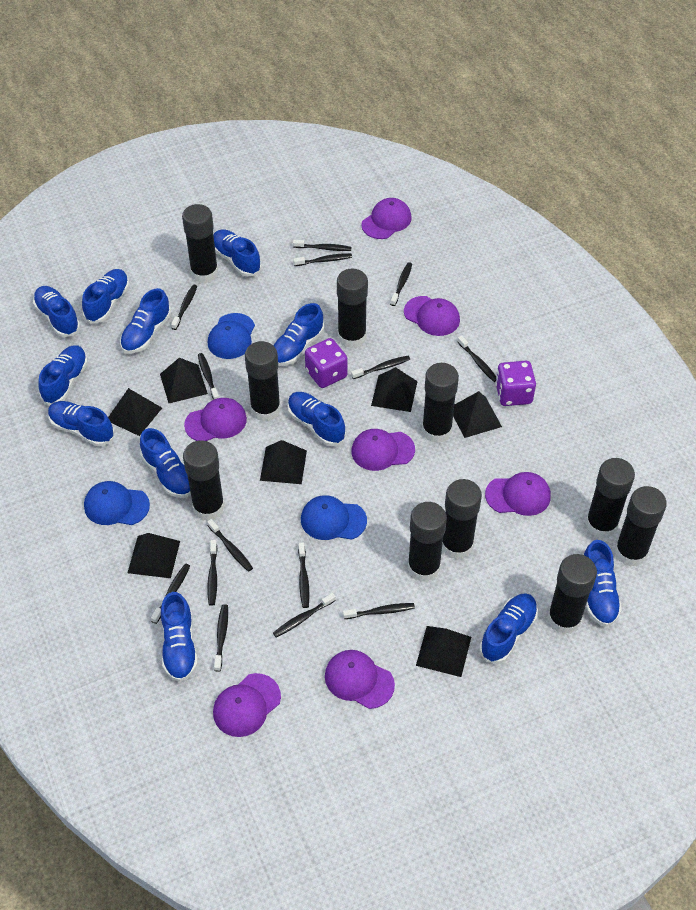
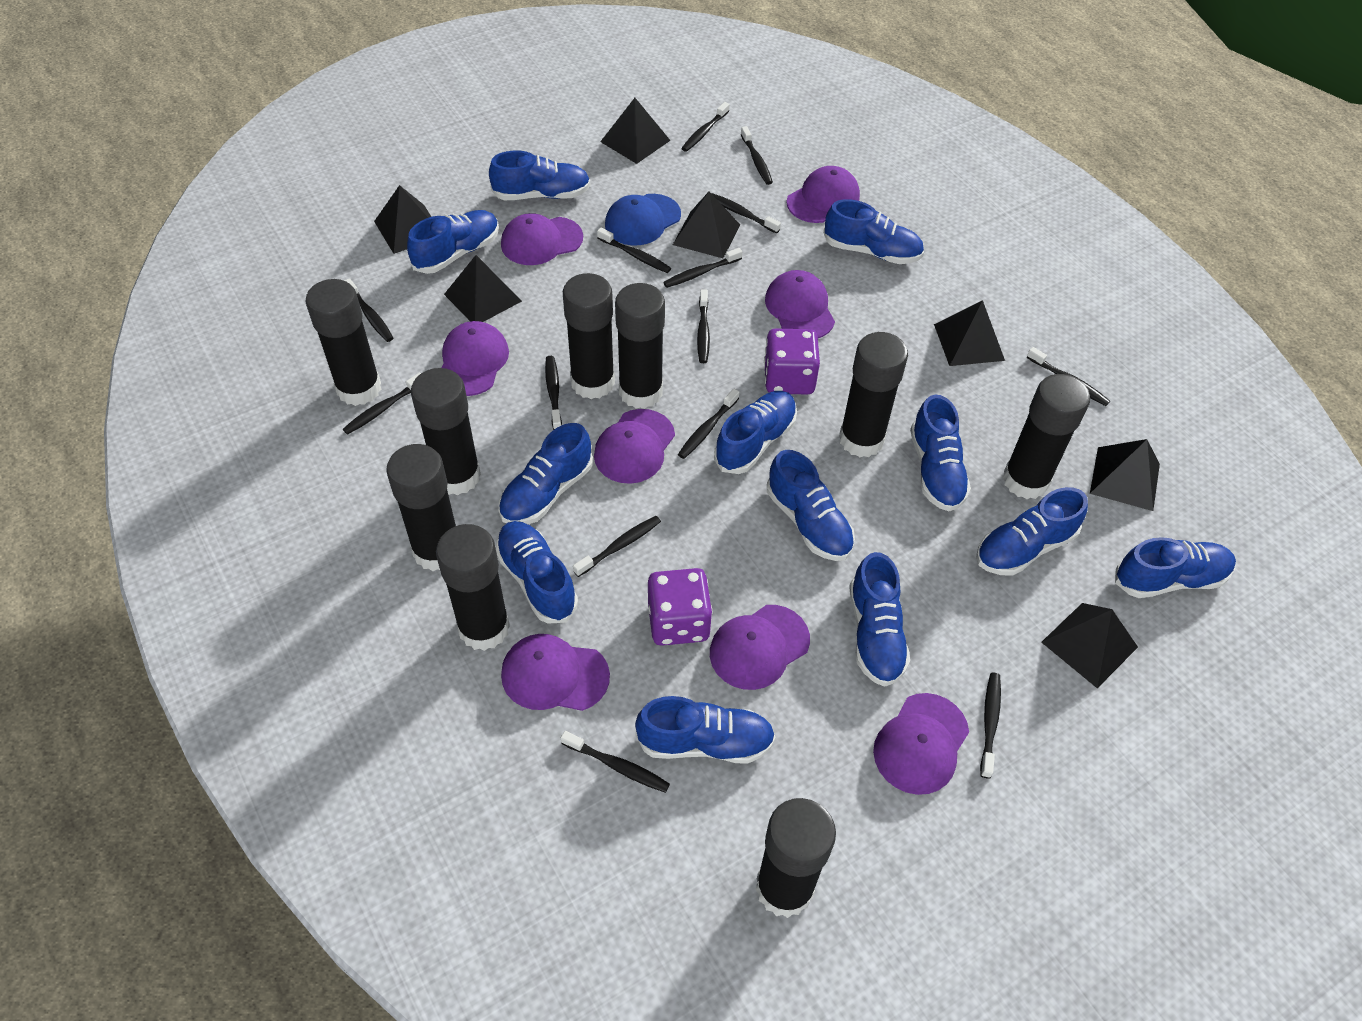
black glue stick: [182,204,218,283] [183,440,225,521] [245,341,281,421] [337,269,368,348] [408,502,447,582] [422,363,459,443] [442,479,482,560] [547,554,597,634] [585,458,635,538] [614,486,667,567] = 10 -> [306,279,381,406] [386,444,456,571] [411,368,481,495] [436,524,510,651] [563,273,615,399] [615,283,665,409] [756,798,836,918] [839,332,908,457] [1003,374,1090,499] = 9
blue cap: [84,481,150,525] [208,313,255,359] [301,495,367,540] = 3 -> [605,194,681,246] = 1
purple cap: [184,398,247,441] [213,673,281,737] [325,650,395,709] [351,429,415,471] [361,198,412,239] [404,296,460,336] [485,472,551,516] = 7 -> [442,321,509,396] [501,213,583,265] [501,634,610,711] [594,409,675,484] [710,605,810,690] [765,270,835,338] [787,166,860,223] [873,693,969,795] = 8

